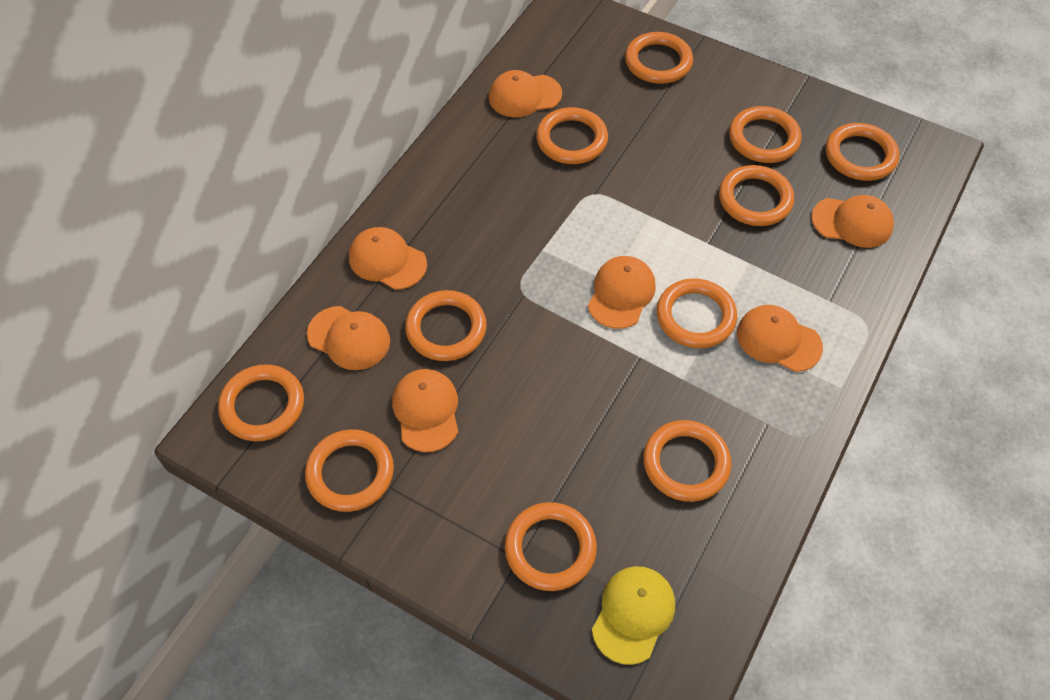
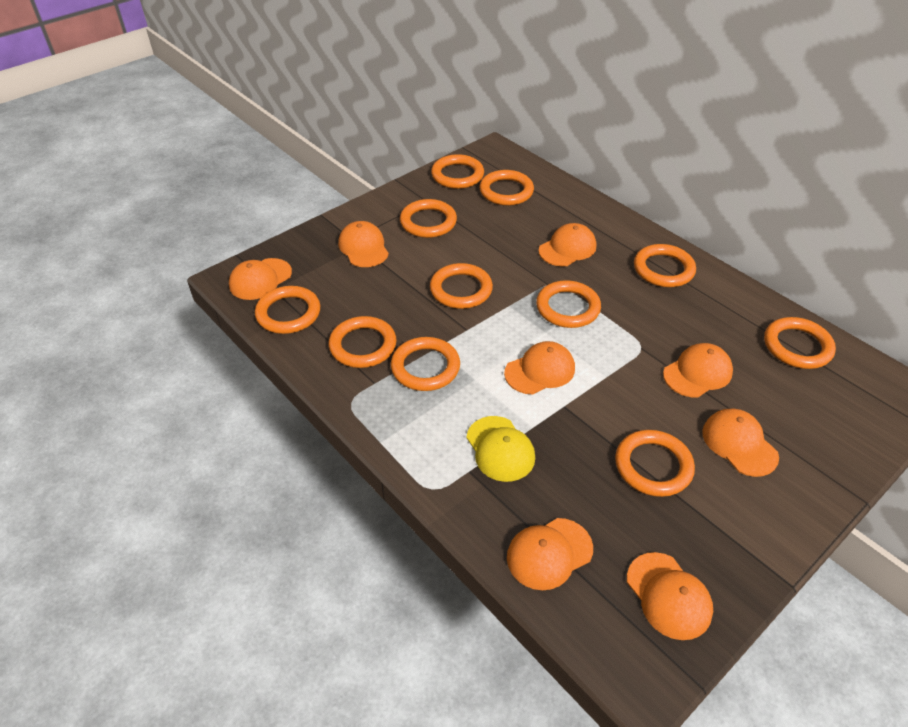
orange cap: [307,306,390,370] [349,227,427,290] [392,369,458,452] [489,70,562,117] [588,256,656,329] [737,305,823,372] [811,195,894,248] = 7 -> [229,258,292,300] [338,221,389,267] [504,341,575,394] [507,518,593,590] [539,223,596,267] [627,552,713,640] [663,343,733,398] [702,409,779,477] = 8

